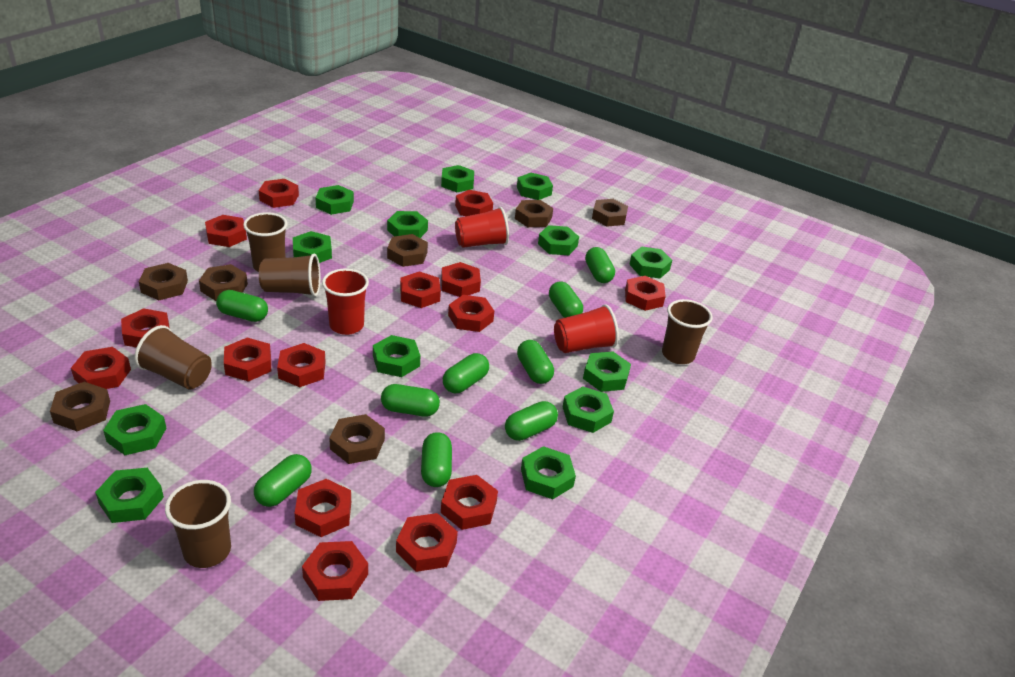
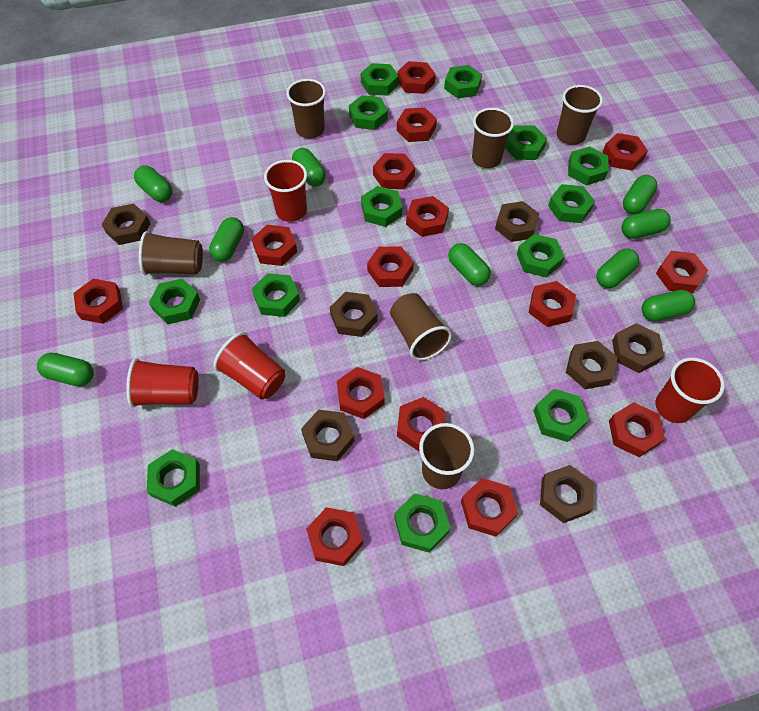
brown cup: [134,325,211,389] [165,480,231,568] [243,212,287,272] [259,254,320,297] [662,299,712,364] = 5 -> [139,231,203,275] [286,79,326,139] [390,293,452,360] [419,423,474,489] [472,108,514,168] [557,85,603,145] = 6
red cup: [322,268,369,335] [455,207,509,248] [554,304,619,353] = 3 -> [126,358,199,408] [213,332,285,400] [264,160,307,222] [655,358,725,423] = 4

